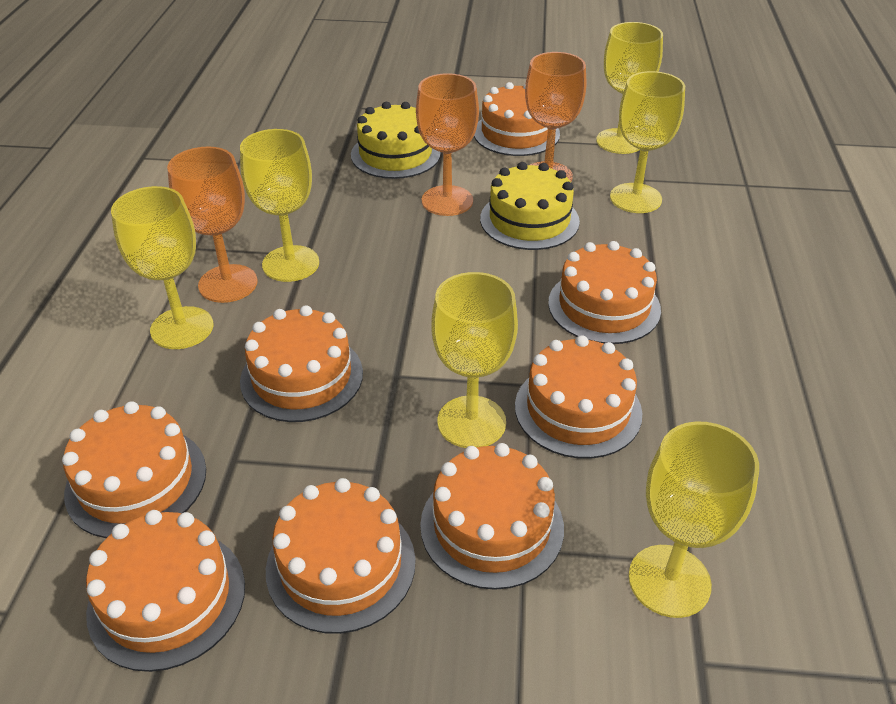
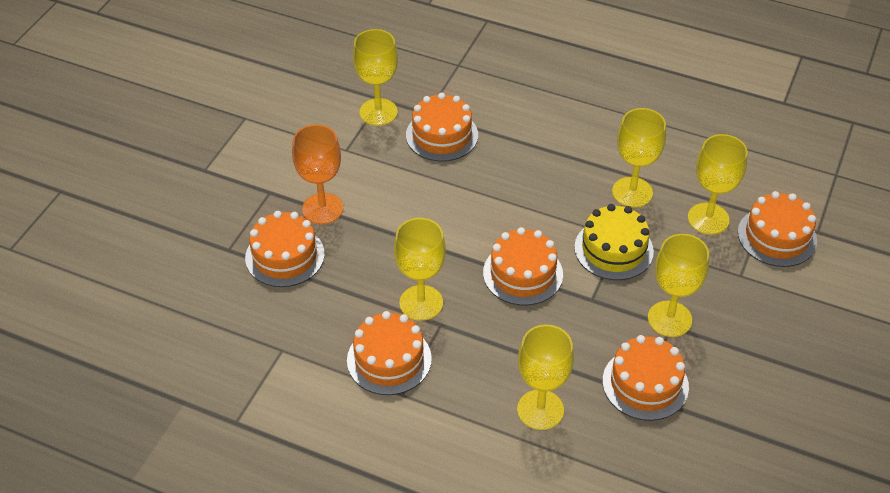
orange cake: [62,401,206,538] [86,510,245,672] [240,305,363,422] [266,478,416,634] [420,443,564,590] [474,82,560,156] [515,335,642,459] [548,241,661,344] = 8 -> [245,211,325,287] [347,311,432,395] [406,93,478,161] [483,227,563,305] [602,335,689,421] [738,191,817,267] = 6
orange goblet: [167,147,258,303] [416,73,479,216] [525,52,586,182] = 3 -> [292,124,343,224] = 1
yellow cake: [351,102,441,179] [480,162,580,250] = 2 -> [574,204,654,280] = 1

